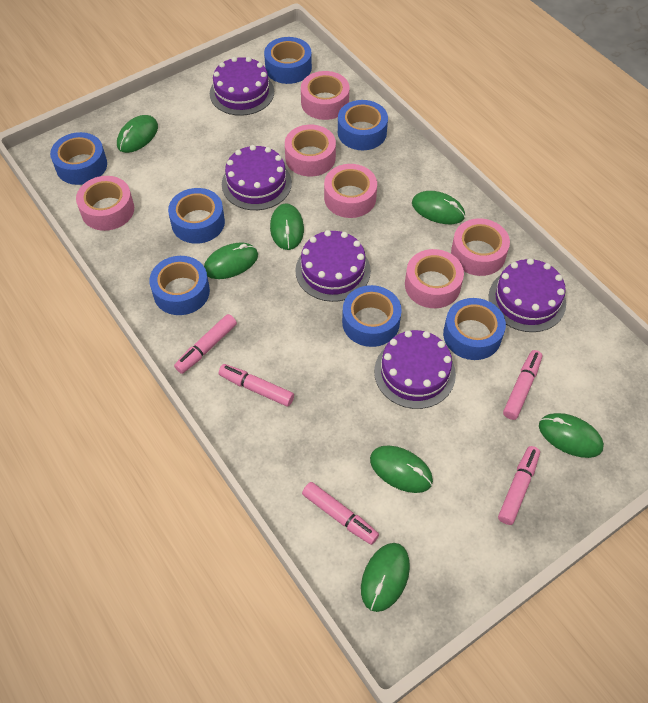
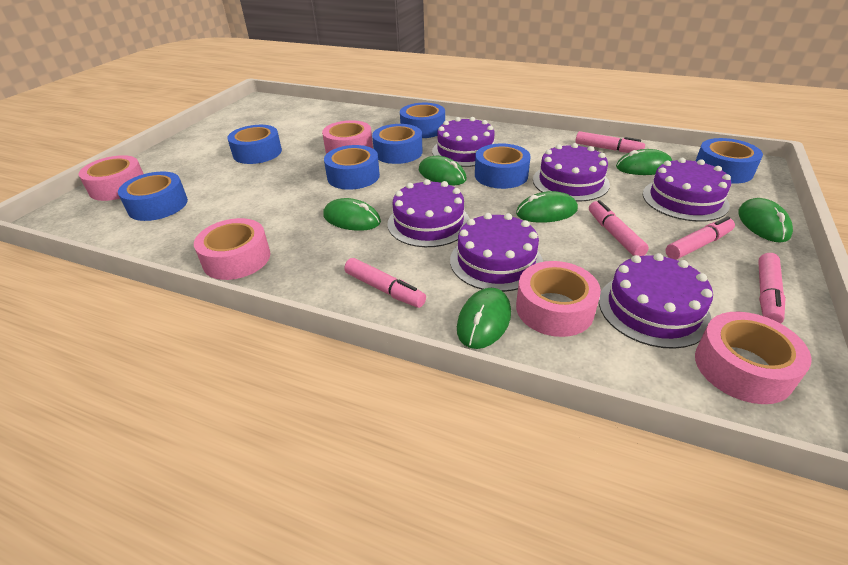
green mouse: [117,115,158,153] [204,242,258,279] [270,203,304,250] [361,543,410,612] [370,445,433,493] [412,191,465,224] [539,413,604,458] = 7 -> [323,198,381,231] [419,156,467,185] [457,288,511,349] [516,191,578,223] [616,149,672,175] [738,198,793,242] = 6
pink tape: [76,176,134,231] [285,125,336,176] [301,71,350,120] [324,164,377,218] [405,249,464,308] [451,218,510,276] = 6 -> [78,155,143,201] [194,218,270,280] [322,120,373,154] [516,261,601,337] [695,312,811,404] = 5
purple cake: [210,57,274,116] [222,145,292,210] [295,230,371,302] [374,330,456,409] [489,258,566,332] = 5 -> [388,179,470,247] [432,117,495,167] [450,213,543,292] [533,143,610,202] [599,253,713,349] [643,158,731,222] = 6

